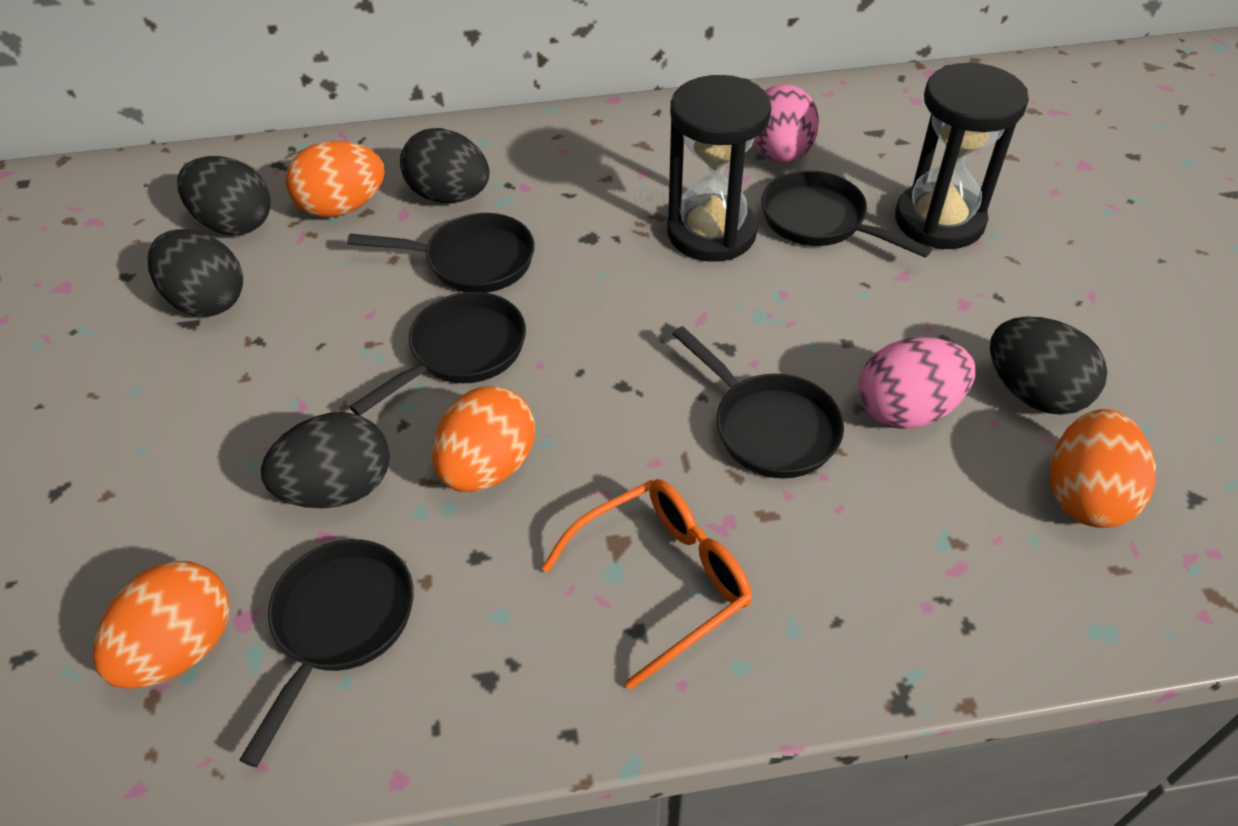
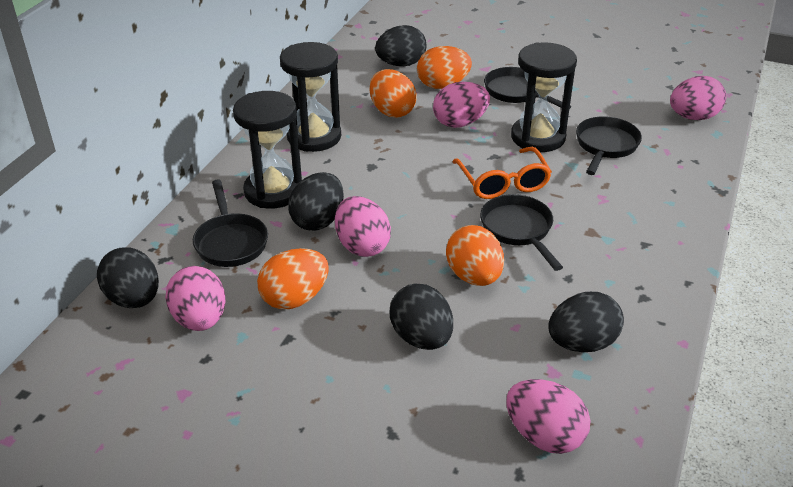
black hourglass: [667,75,771,262] [895,63,1029,249] = 2 -> [233,91,302,209] [280,42,341,152] [511,42,577,152] = 3
black pan: [239,539,414,767] [347,213,535,293] [349,292,526,415] [673,326,844,479] [761,170,932,258] = 5 -> [193,179,268,267] [480,194,563,271] [484,67,571,108] [576,116,642,175] = 4
pink egg: [753,84,819,163] [859,337,975,429] = 2 -> [165,266,225,331] [335,196,391,257] [433,82,490,128] [506,379,591,454] [670,76,726,120] = 5

